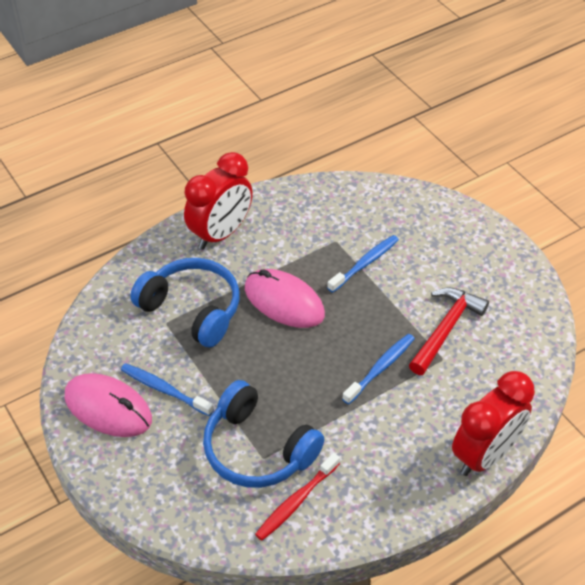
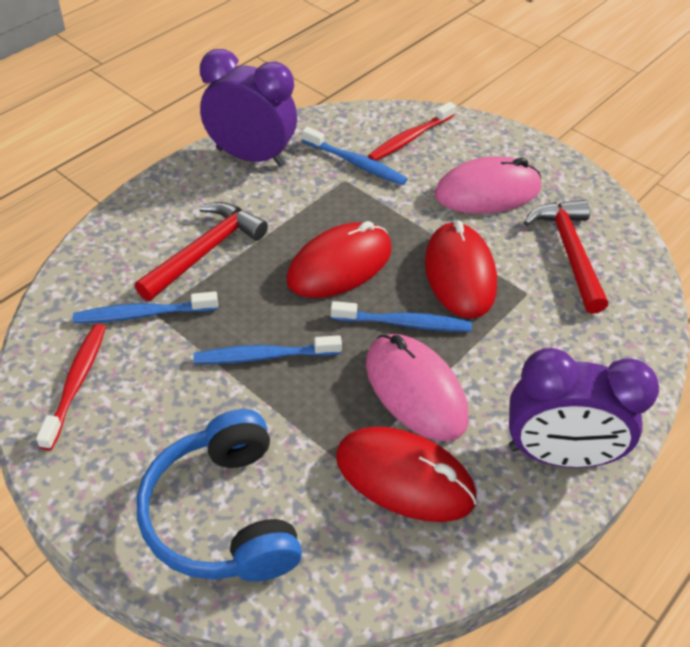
blue headphones: [130,258,240,348] [203,380,324,488] = 2 -> [137,409,302,582] = 1
blue toothbrush: [121,363,214,416] [327,235,399,293] [342,334,415,404] = 3 -> [73,291,218,323] [193,335,342,364] [302,127,407,185] [330,301,472,332] = 4
purple clock: none = 0 -> [200,49,297,167] [509,348,659,468] = 2
red clock: [184,152,253,249] [452,371,535,476] = 2 -> none = 0
red hammer: [409,287,489,375] = 1 -> [135,202,268,301] [524,200,608,314] = 2
red mouse: none = 0 -> [287,221,392,298] [336,427,477,522] [425,220,497,319] = 3
red toothbrush: [255,453,340,541] = 1 -> [36,324,106,450] [368,102,456,161] = 2

